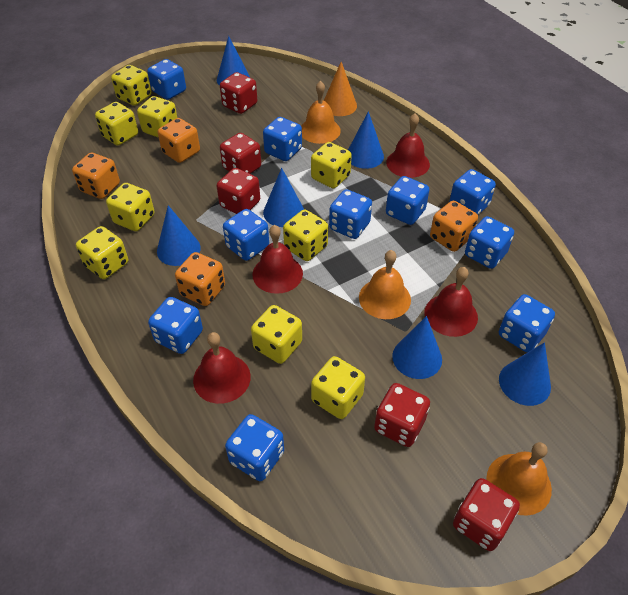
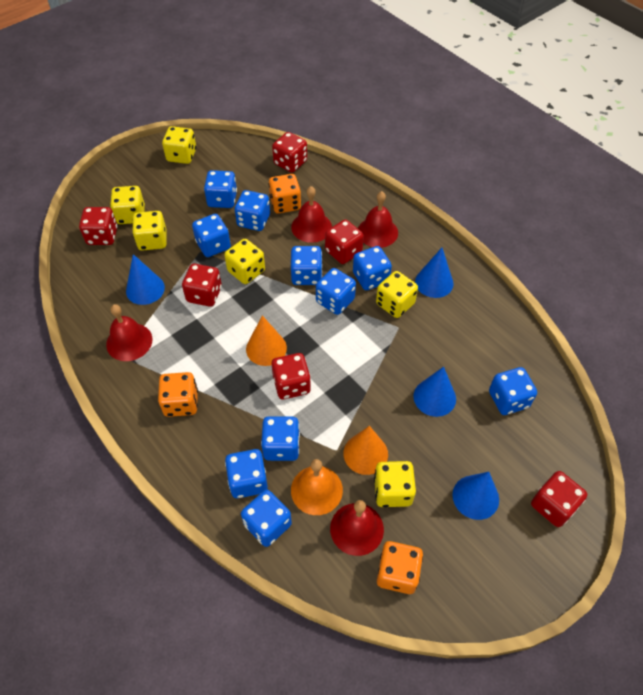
blue cone: [157,205,201,266] [217,36,250,86] [263,168,304,227] [348,111,384,169] [392,316,442,379] [499,342,551,406] = 6 -> [126,254,165,305] [413,367,456,417] [415,248,453,298] [452,472,499,520] = 4
orange bell: [301,81,341,144] [359,250,411,319] [486,442,552,516] = 3 -> [291,459,343,515] = 1
orange cone: [324,62,357,116] = 1 -> [246,315,287,366] [343,426,388,475] = 2
orange dice: [72,152,120,199] [158,118,200,163] [175,252,225,306] [430,200,478,252] = 4 -> [158,372,198,417] [269,174,301,214] [377,541,423,594] = 3
red dice: [217,168,260,214] [220,72,257,114] [220,133,261,174] [374,383,430,447] [453,478,520,551] = 5 -> [79,207,117,245] [182,263,222,307] [271,353,311,399] [272,132,307,173] [325,220,364,264] [531,471,587,527] = 6
yellow dice: [76,226,128,279] [95,102,138,146] [106,183,155,231] [111,65,152,106] [137,96,177,138] [251,305,302,364] [283,209,328,261] [311,142,352,189] [311,356,365,419] = 9 -> [110,186,145,224] [132,211,167,251] [162,126,196,164] [224,239,265,284] [374,461,416,507] [376,271,418,318] = 6

